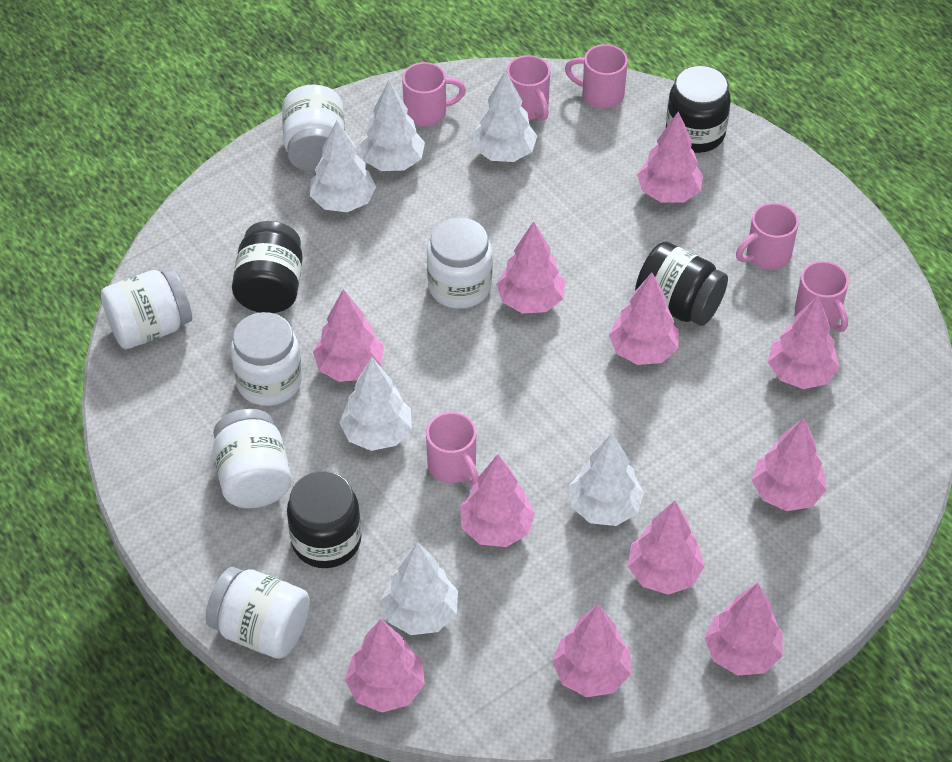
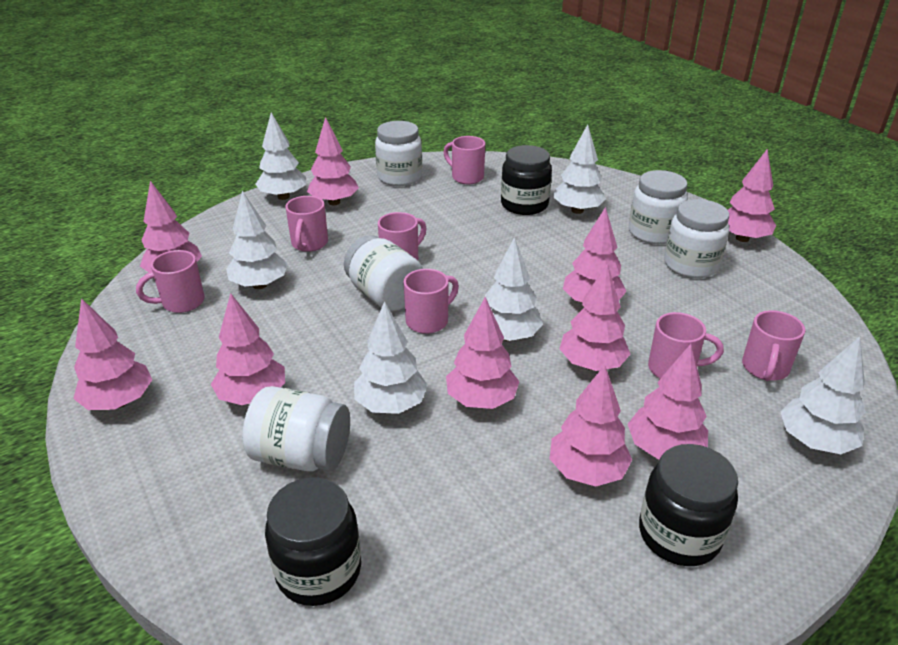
black jar: [232,221,303,313] [287,471,362,568] [635,242,728,326] [666,65,731,153] = 4 -> [265,477,361,606] [501,145,552,215] [639,444,738,566] = 3
pink mug: [402,62,466,127] [426,412,479,486] [507,55,550,121] [565,44,628,108] [736,203,799,270] [795,261,849,332] = 6 -> [136,250,205,313] [285,196,328,252] [378,212,427,260] [403,269,459,334] [443,136,485,184] [648,312,724,378] [742,310,805,381] = 7
pink tree: [313,289,384,382] [345,619,425,712] [460,454,535,547] [496,221,565,313] [552,604,631,697] [609,273,679,365] [628,501,705,594] [637,111,703,202] [705,583,783,676] [752,418,826,511] [768,296,839,389] = 11 -> [73,298,152,410] [140,181,202,273] [211,293,285,405] [307,117,359,205] [446,297,519,409] [550,365,632,487] [560,263,630,371] [563,207,627,302] [628,344,708,460] [728,149,776,242] = 10
white jar: [101,268,192,349] [206,567,310,659] [213,409,292,508] [231,312,302,406] [282,85,345,172] [427,217,493,309] = 6 -> [242,386,350,472] [344,235,423,311] [375,121,422,186] [629,170,688,244] [664,199,729,278] = 5

